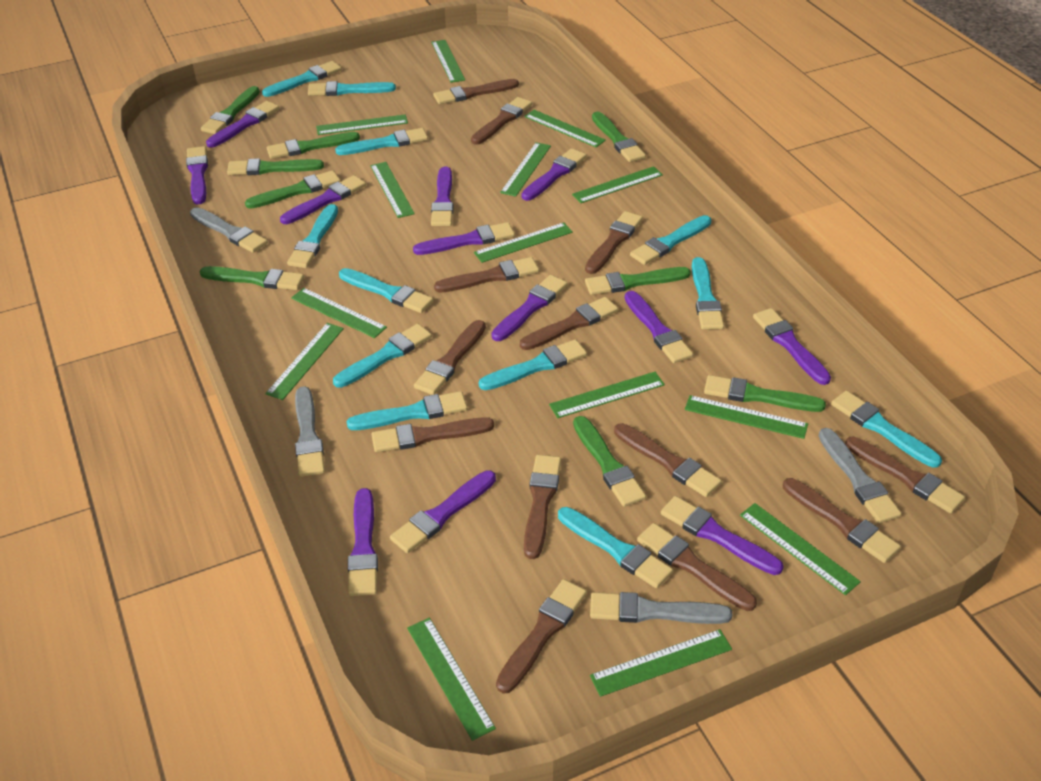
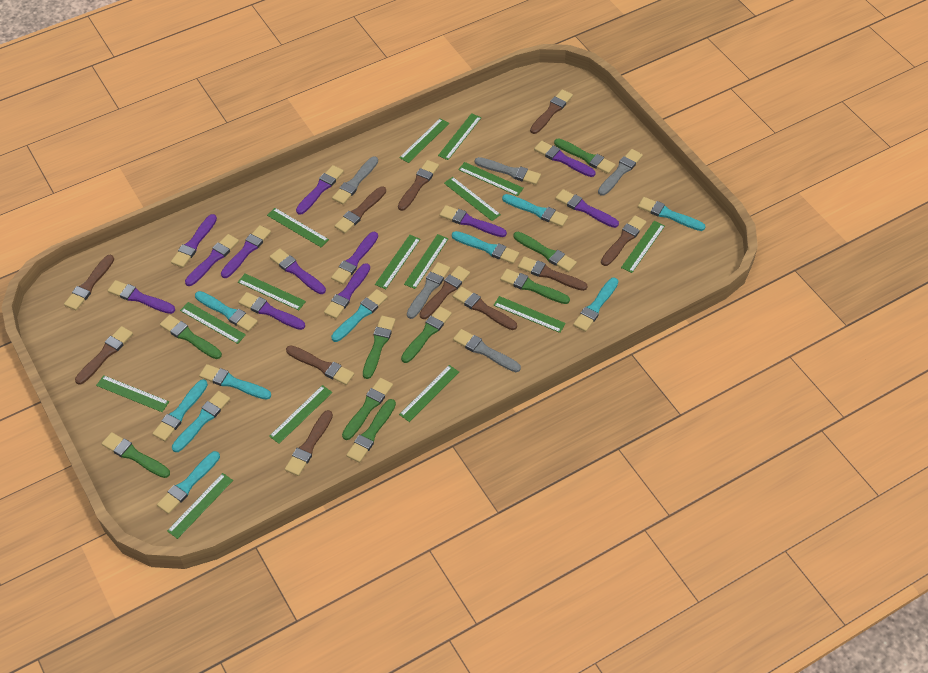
brown brush: [372,417,494,452] [414,320,486,395] [433,79,519,104] [434,257,539,293] [471,97,532,145] [496,579,587,694] [520,297,618,350] [524,455,561,559] [585,211,643,274] [614,423,722,497] [637,523,757,611] [783,478,901,563] [845,436,965,513] = 13 -> [64,254,114,310] [75,326,133,385] [285,410,333,476] [286,345,354,385] [334,186,386,233] [398,160,439,211] [420,266,470,319] [453,286,517,330] [518,256,587,291] [530,89,573,134] [601,216,646,266] = 11
green ruler: [265,323,344,400] [291,288,387,338] [316,114,408,135] [370,162,415,218] [407,618,496,741] [431,40,465,83] [474,222,573,263] [500,142,551,197] [524,110,606,147] [549,372,665,418] [572,166,663,203] [590,629,732,697] [685,395,808,439] [740,503,861,595] = 14 -> [96,375,169,412] [167,473,233,539] [180,302,246,344] [238,274,306,310] [267,208,329,247] [269,385,332,444] [375,235,421,289] [399,118,449,163] [399,365,459,422] [404,234,449,289] [438,113,482,160] [444,177,501,221] [458,162,524,196] [493,296,566,333] [621,221,665,273] = 15
grey brush: [190,207,268,253] [295,386,325,477] [590,592,732,624] [818,428,901,523] = 4 -> [332,156,378,204] [407,262,450,319] [453,329,521,372] [475,157,541,185] [598,149,643,196] = 5
turquoise brush: [262,61,342,97] [287,204,338,268] [308,81,396,96] [333,324,432,388] [335,128,428,155] [339,268,433,313] [346,391,467,430] [479,339,587,390] [558,507,673,588] [630,215,711,265] [692,257,724,330] [831,391,942,468] = 12 -> [152,379,208,441] [157,451,220,514] [172,391,230,452] [195,291,258,332] [199,364,271,400] [331,289,388,342] [452,231,519,264] [502,194,568,227] [573,278,618,332] [638,197,706,231] = 10

